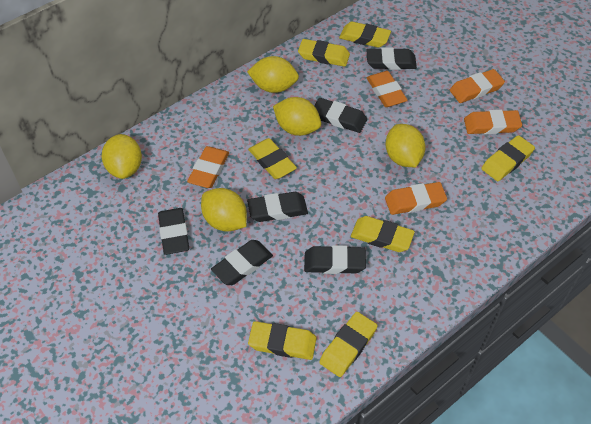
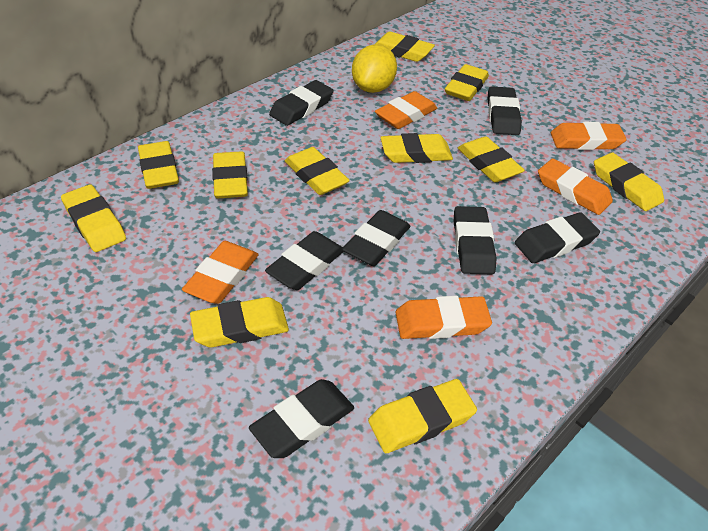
black eraser: [158,208,189,255] [211,240,273,285] [247,192,308,222] [304,245,366,274] [314,98,367,133] [366,47,417,70] = 6 -> [249,379,354,458] [265,231,344,290] [269,80,334,126] [342,210,410,266] [453,206,497,274] [487,86,522,135] [515,212,600,263] = 7
yellow eraser: [248,138,297,179] [248,321,317,360] [298,39,350,67] [319,312,377,377] [339,22,391,48] [351,216,415,252] [481,135,535,181] = 7 -> [61,184,126,252] [138,141,179,189] [190,297,289,348] [212,151,248,198] [285,147,350,195] [368,379,477,453] [375,31,435,62] [381,133,453,163] [445,64,489,101] [458,136,525,182] [594,152,664,211] = 11
yellow lemon: [102,134,142,179] [201,188,247,232] [247,56,299,93] [273,97,321,136] [386,124,425,167] = 5 -> [352,44,397,93] = 1

